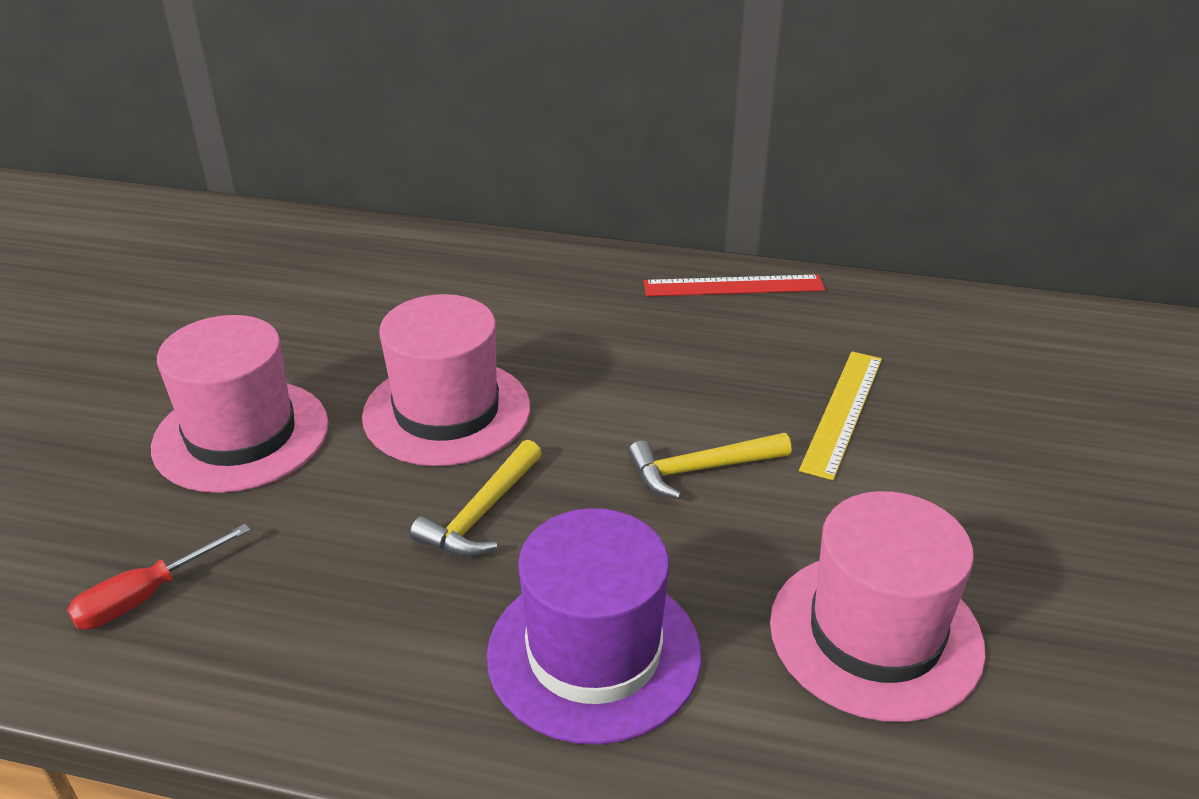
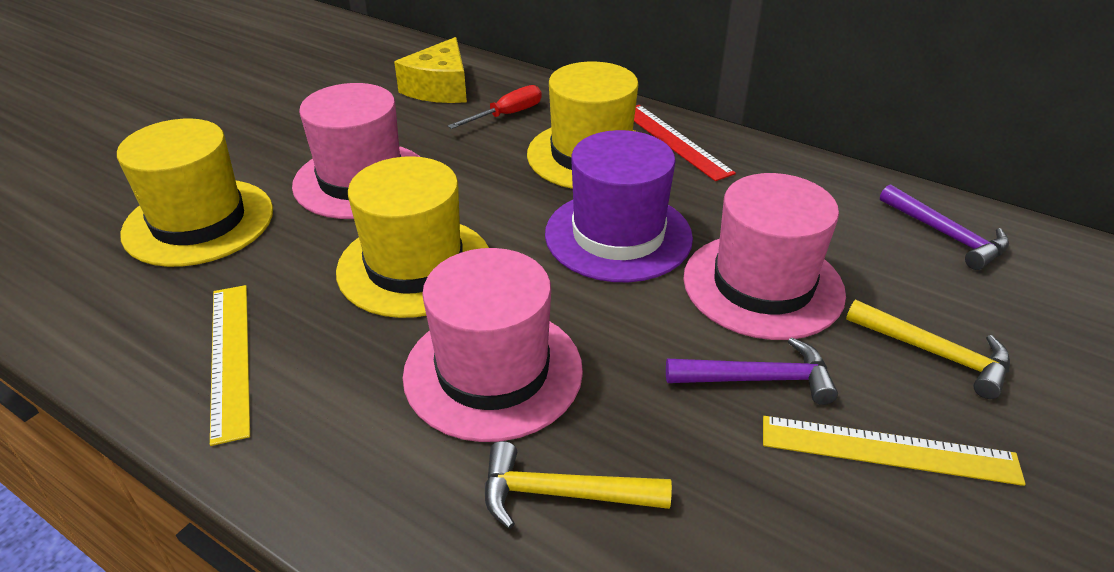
purple hammer: none = 0 -> [666,337,838,405] [880,184,1009,270] = 2
yellow cheese: none = 0 -> [394,37,467,103] = 1
yellow hat: none = 0 -> [117,119,273,267] [336,156,489,318] [527,62,639,189] = 3
yellow ruler: [799,351,882,480] = 1 -> [210,285,250,446] [763,416,1026,486] = 2

